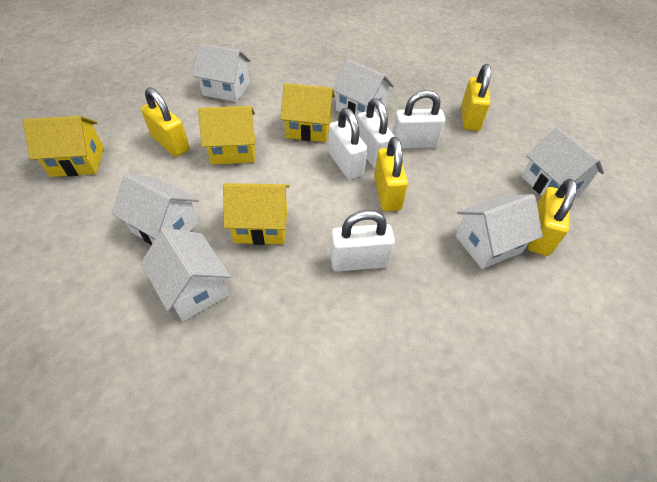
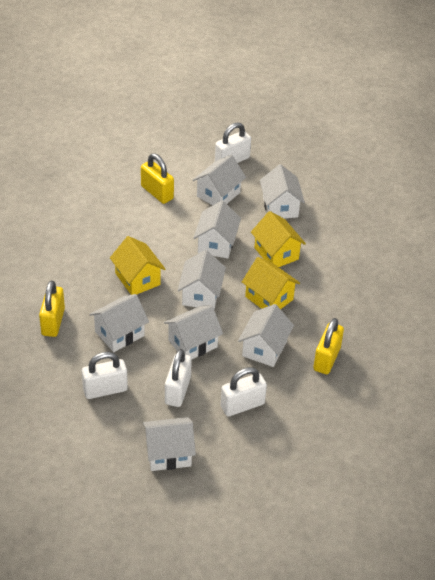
white house: [112,174,199,245] [141,228,231,322] [193,43,251,102] [332,59,394,119] [455,194,543,269] [522,127,604,196] = 6 -> [89,294,149,352] [143,417,196,471] [164,305,223,359] [177,250,226,309] [193,155,246,205] [194,201,241,259] [238,304,294,367] [260,164,305,219] = 8
yellow house: [23,116,104,177] [198,106,255,165] [223,183,289,245] [280,83,335,142] = 4 -> [110,236,165,295] [242,257,300,309] [251,211,306,267] = 3
yellow padlock: [141,87,190,157] [374,137,408,211] [461,64,491,131] [528,179,577,256] = 4 -> [39,280,65,337] [141,153,174,204] [313,318,344,374] = 3

